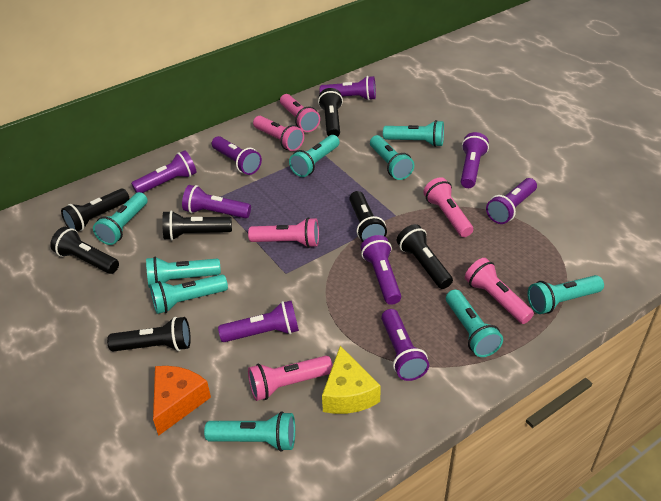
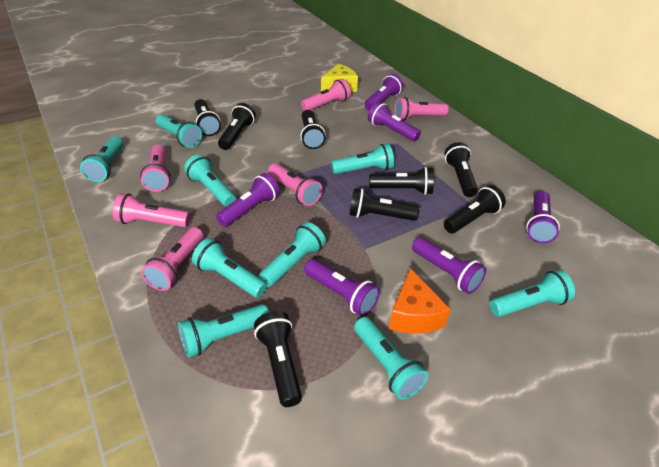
black flashlight: [50,227,119,274] [61,189,129,232] [107,317,191,352] [162,210,232,240] [318,88,343,137] [349,191,387,242] [397,224,453,289] = 7 -> [194,99,221,136] [218,103,256,150] [254,311,302,407] [300,110,326,149] [350,188,420,221] [369,167,434,195] [444,142,478,197] [444,185,506,233] = 8
purple flashlight: [131,150,197,193] [182,185,251,218] [212,136,262,175] [218,301,299,342] [320,76,376,101] [360,235,401,305] [381,309,429,381] [461,132,489,188] [486,178,537,224] = 9 -> [216,173,280,227] [304,259,380,316] [364,74,404,111] [368,102,421,141] [412,237,486,294] [526,191,560,244] = 6

